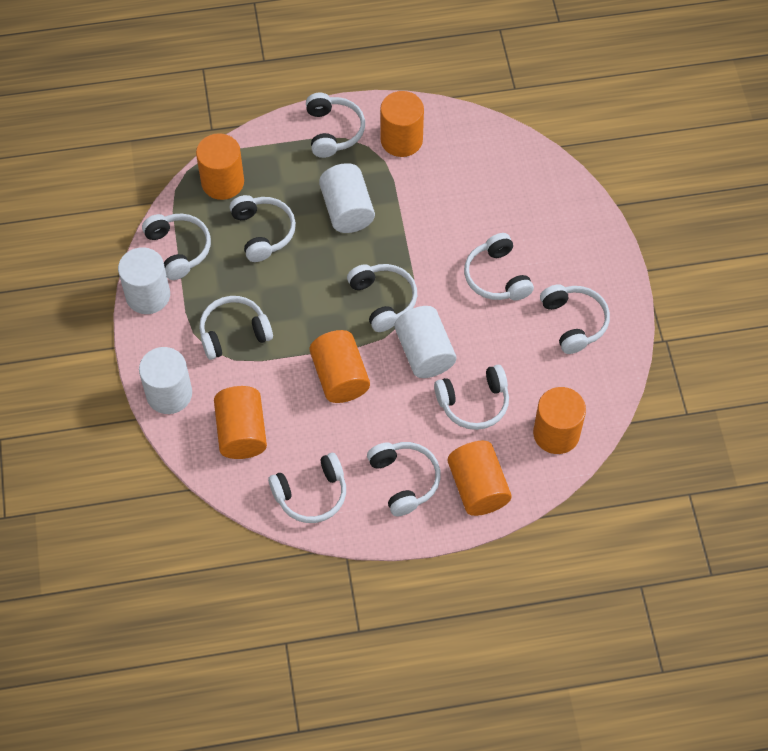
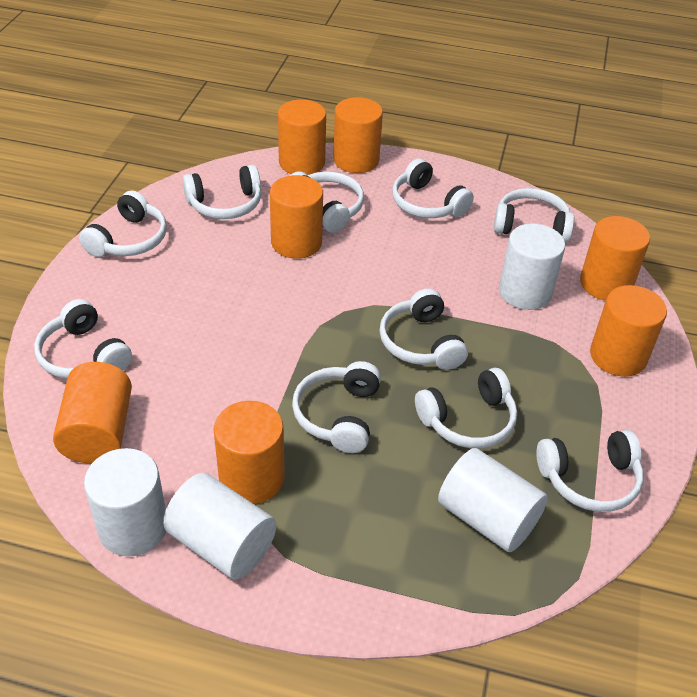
orange cylinder: [196,133,244,200] [214,386,267,459] [310,330,370,403] [380,91,424,157] [448,441,512,516] [533,387,586,454] = 6 -> [53,362,132,464] [214,401,285,504] [270,175,323,259] [278,99,326,175] [333,97,383,173] [580,216,650,301] [590,285,667,377] = 7

